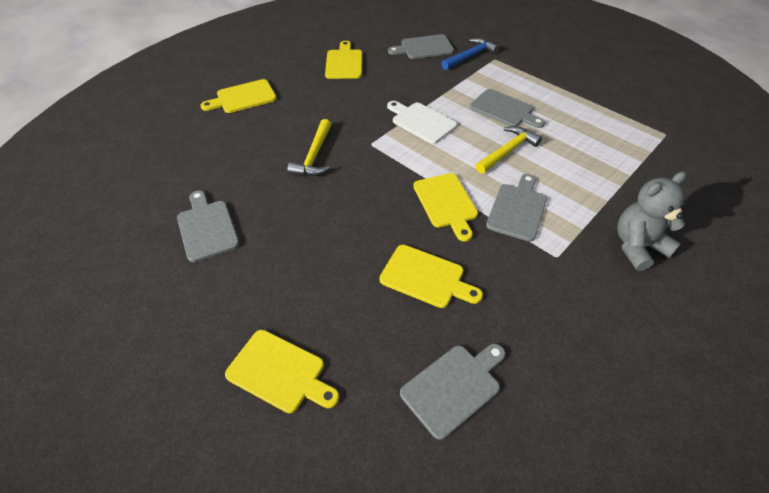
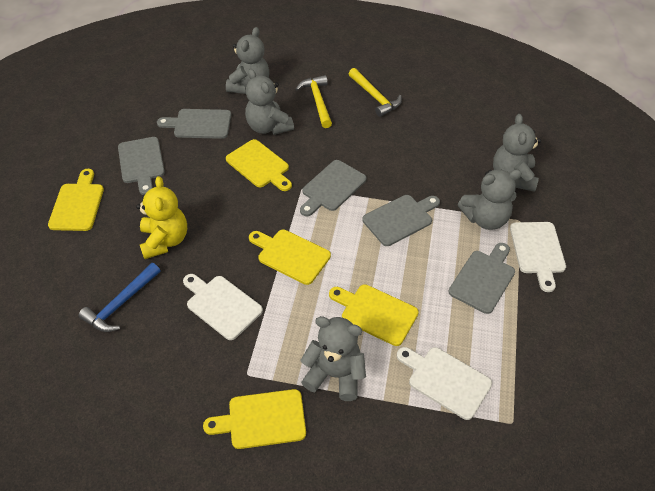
grey teddy bear: [617,171,687,271] = 1 -> [226,27,269,94] [245,69,294,135] [300,316,366,401] [458,169,522,230] [493,114,541,192] = 5
white cutting board: [387,101,457,144] = 1 -> [183,274,263,340] [397,347,492,420] [510,222,566,292] = 3
yellow teddy bear: none = 0 -> [136,176,187,259] = 1

